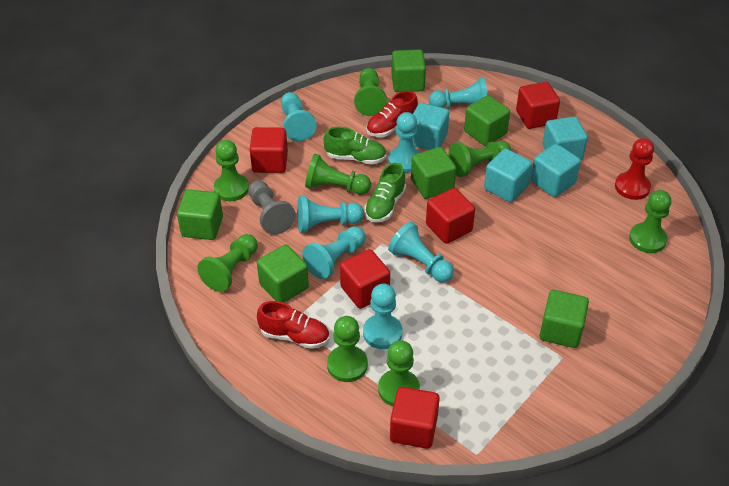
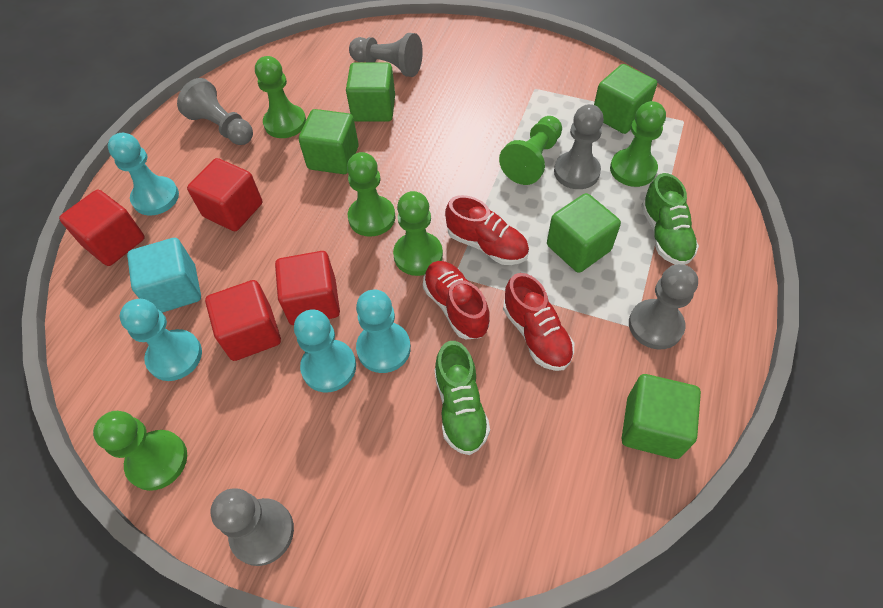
green cube: [177,189,223,240] [257,244,309,303] [391,49,426,92] [411,147,456,199] [464,95,510,146] [540,290,589,348] = 6 -> [299,109,359,174] [346,63,395,122] [547,193,621,273] [594,64,657,134] [621,374,701,459] = 5
green pawn: [197,234,258,292] [214,140,249,201] [305,154,371,195] [327,316,368,382] [354,68,387,116] [378,340,420,406] [448,141,511,177] [629,190,671,253] = 8 -> [93,411,187,491] [255,56,306,138] [347,152,396,237] [393,191,443,276] [499,116,562,185] [610,101,666,187] = 6
grey pawn: [248,180,296,235] = 1 -> [177,78,253,145] [210,488,294,566] [349,33,423,77] [554,104,604,189] [629,264,698,350] = 5
red cube: [250,127,288,173] [340,249,390,309] [390,387,440,449] [426,188,475,244] [516,82,560,129] = 5 -> [59,190,145,266] [187,158,262,231] [205,280,281,361] [275,251,340,325] = 4
red pawn: [615,138,654,200] = 1 -> none = 0
red shoe: [257,301,329,349] [366,91,418,137] = 2 -> [423,261,490,339] [445,195,529,265] [503,273,574,371] = 3
turquoise cube: [412,103,449,150] [484,149,533,202] [531,143,581,197] [542,116,588,160] = 4 -> [127,238,201,313] = 1
turquoise pawn: [281,92,317,141] [297,196,364,233] [302,226,366,279] [363,284,402,349] [388,112,420,173] [388,222,454,282] [429,77,488,109] = 7 -> [108,133,179,216] [120,299,202,381] [294,309,356,392] [356,290,411,373] = 4

